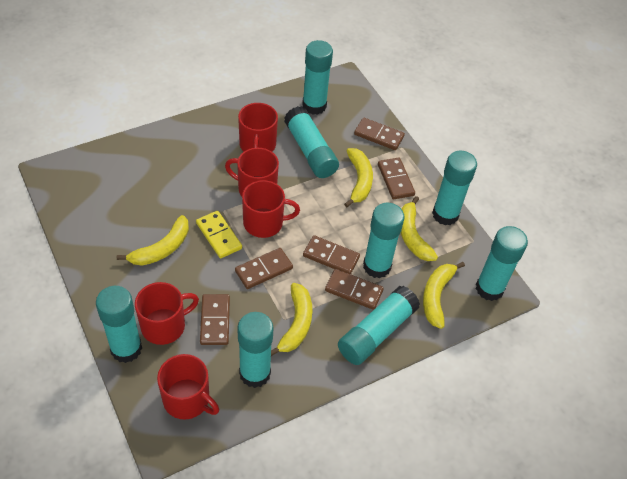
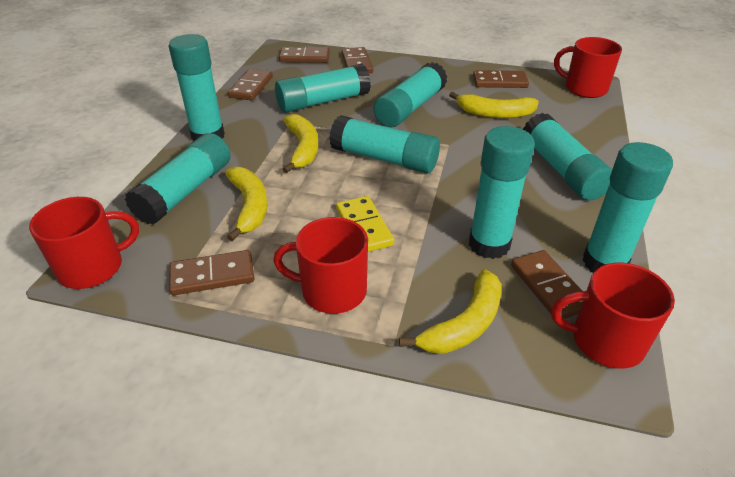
red mug: [135,282,199,345] [157,354,219,420] [225,148,279,197] [238,103,278,152] [242,180,300,238] = 5 -> [29,197,139,289] [273,217,368,314] [551,263,675,369] [554,37,622,98] = 4
yellow banana: [117,215,189,266] [271,283,312,356] [344,148,373,207] [401,196,438,261] [423,262,465,329] = 5 -> [225,166,267,241] [282,114,319,173] [399,269,502,354] [449,91,539,118] = 4

